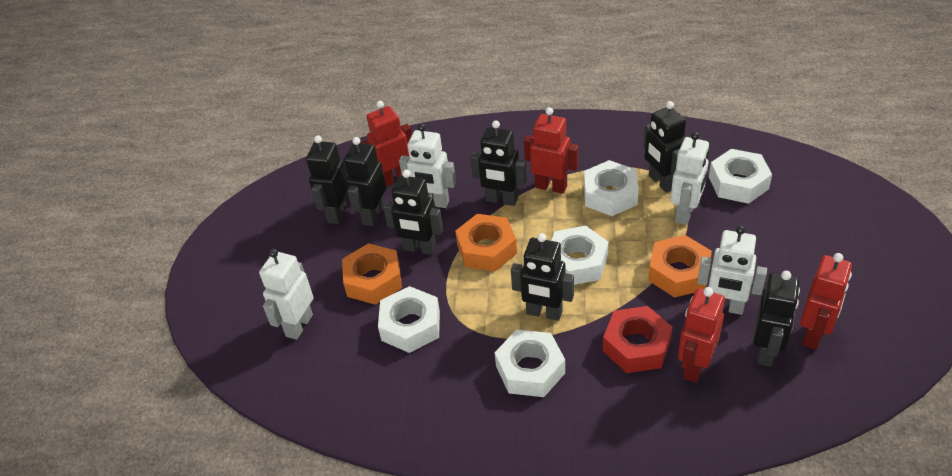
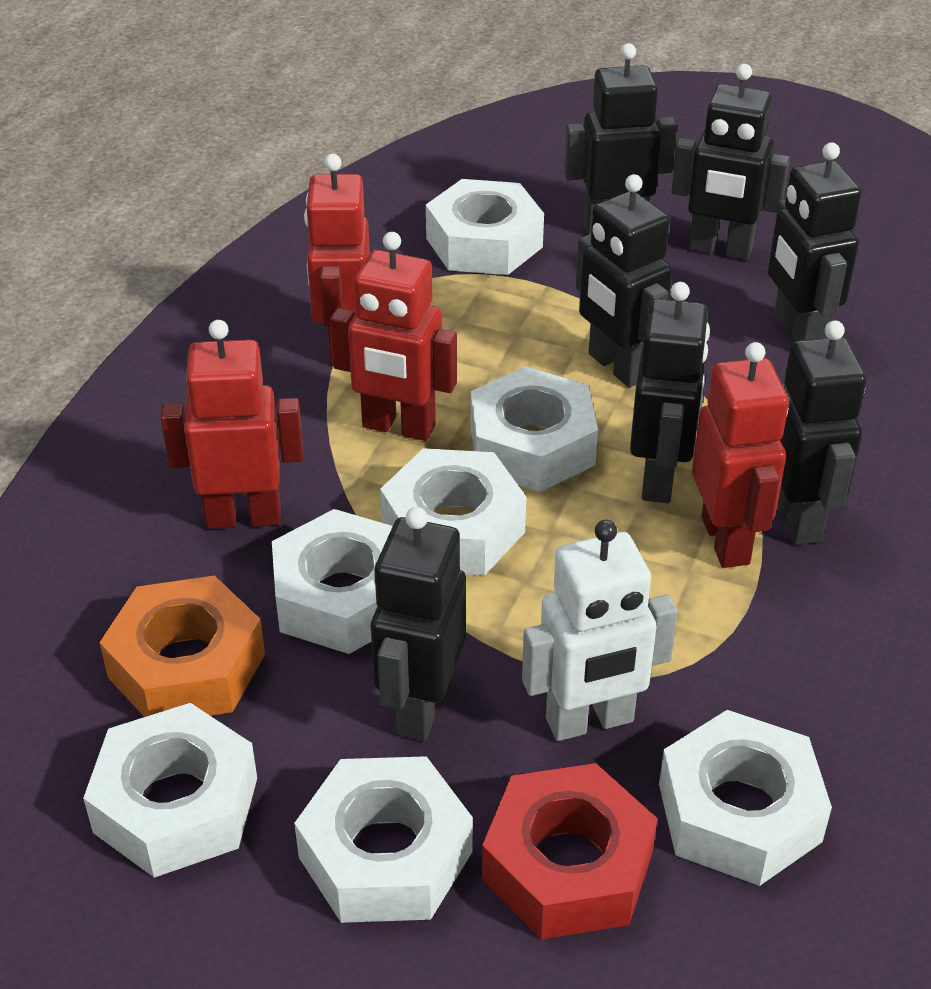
orange nut: [342,243,402,305] [455,214,517,271] [648,235,712,298] = 3 -> [99,575,265,717] = 1
white nut: [378,286,440,353] [495,330,565,397] [551,225,609,285] [584,160,639,216] [709,149,772,204] = 5 -> [83,703,257,878] [272,509,393,654] [294,756,473,923] [380,448,526,576] [426,179,544,275] [471,367,598,492] [659,710,832,886] = 7
white robot: [259,249,313,340] [399,124,456,208] [670,132,709,225] [697,225,767,315] = 4 -> [522,520,678,741] = 1

